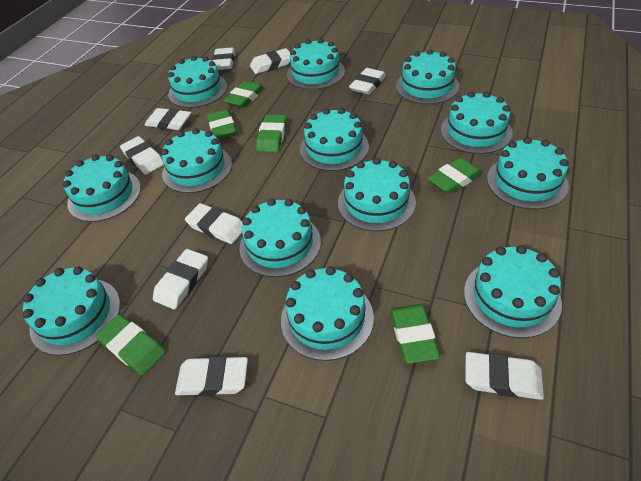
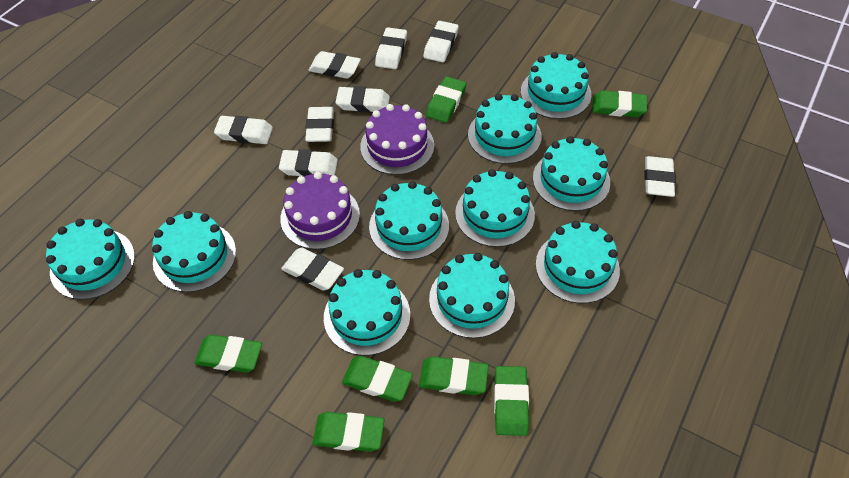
green eraser: [95,314,166,375] [207,109,237,139] [223,81,264,108] [256,114,287,152] [390,304,440,364] [427,158,482,194] = 6 -> [194,335,262,373] [313,412,385,452] [342,356,413,402] [419,356,489,395] [426,77,467,123] [494,366,529,436] [592,91,647,117] = 7
purple cake: none = 0 -> [280,172,360,250] [360,104,434,175] = 2
turquoise cake: [22,266,120,356] [63,154,141,222] [161,128,232,193] [168,56,227,108] [239,198,321,277] [281,266,374,361] [287,38,345,90] [300,108,369,171] [338,158,416,231] [396,49,459,104] [441,91,513,154] [464,245,562,338] [487,137,569,209] = 13 -> [46,219,135,300] [152,211,236,292] [324,269,410,356] [369,181,449,260] [429,253,515,338] [455,169,535,247] [468,94,541,164] [521,52,591,119] [533,136,610,211] [536,221,620,303] = 10

